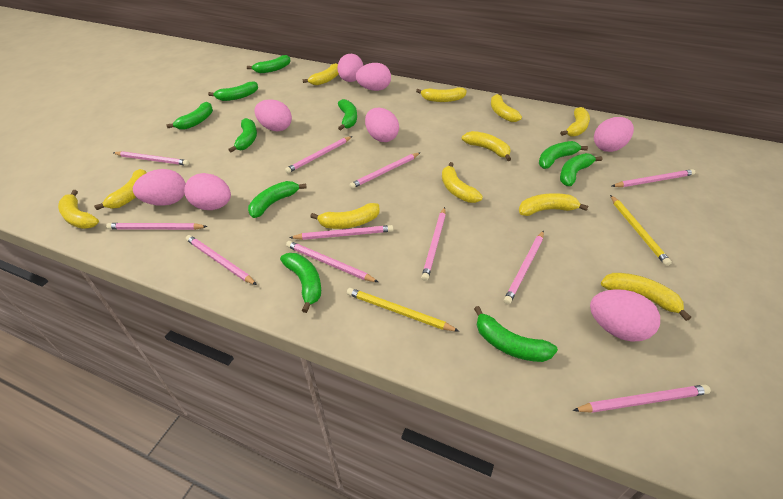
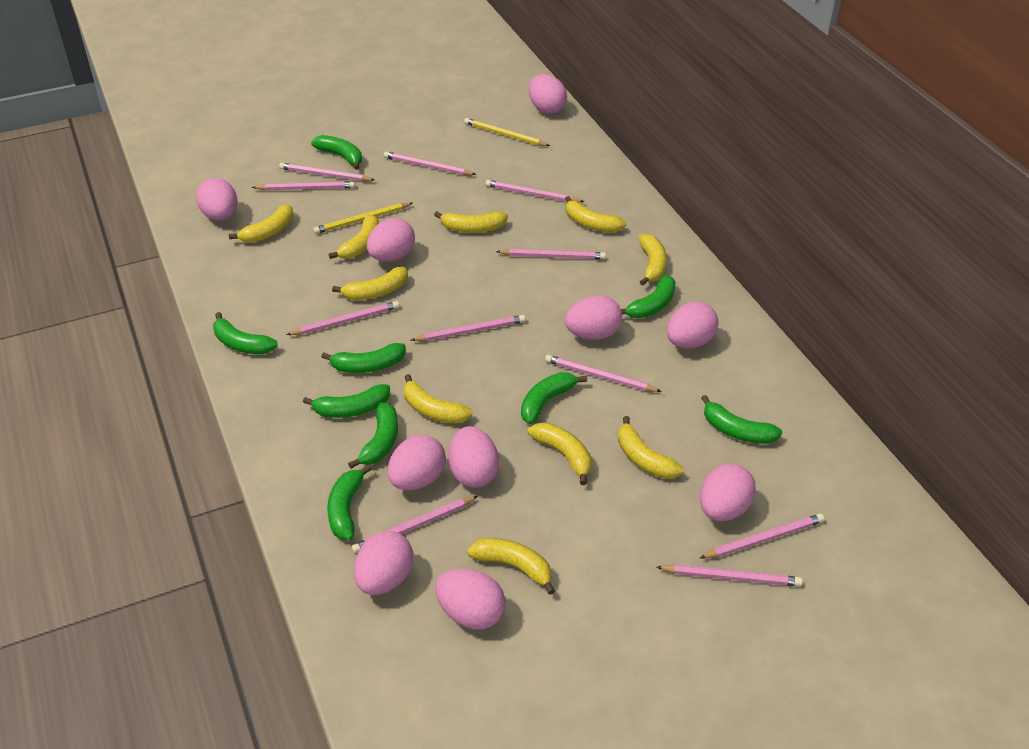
green banana: [166,102,213,130] [208,81,258,101] [229,118,257,152] [247,55,290,73] [248,181,307,218] [280,253,321,313] [338,99,357,130] [474,306,558,362] [539,141,588,169] [560,153,602,186] = 10 -> [213,312,278,354] [303,384,390,418] [311,135,362,170] [321,343,406,373] [327,464,372,540] [348,402,398,469] [521,372,587,424] [621,275,676,318] [701,395,782,444] = 9
pink egg: [133,169,186,206] [184,173,231,210] [255,99,292,131] [337,54,363,82] [356,63,391,91] [365,108,399,142] [590,289,660,342] [594,117,634,152] = 8 -> [196,178,238,221] [354,531,413,595] [367,218,415,262] [388,435,446,490] [435,568,505,630] [449,426,499,488] [529,74,567,114] [565,295,622,340] [667,302,719,349] [700,463,756,521] = 10
yellow banana: [58,190,99,229] [94,169,147,210] [302,63,339,85] [310,203,380,229] [416,87,467,102] [442,162,483,203] [462,131,511,161] [491,93,522,122] [519,193,588,216] [560,107,590,137] [601,273,691,321] = 11 -> [229,204,293,243] [329,214,379,259] [332,267,408,300] [404,374,473,424] [434,211,508,233] [467,538,555,595] [528,422,592,485] [565,196,626,233] [618,416,684,479] [638,234,667,286] = 10

